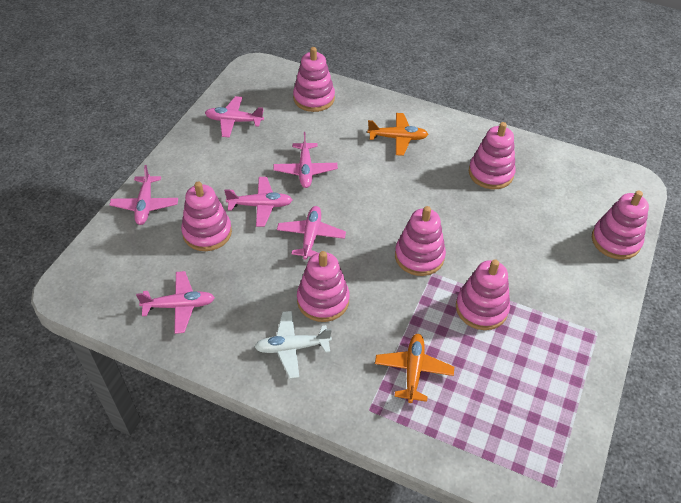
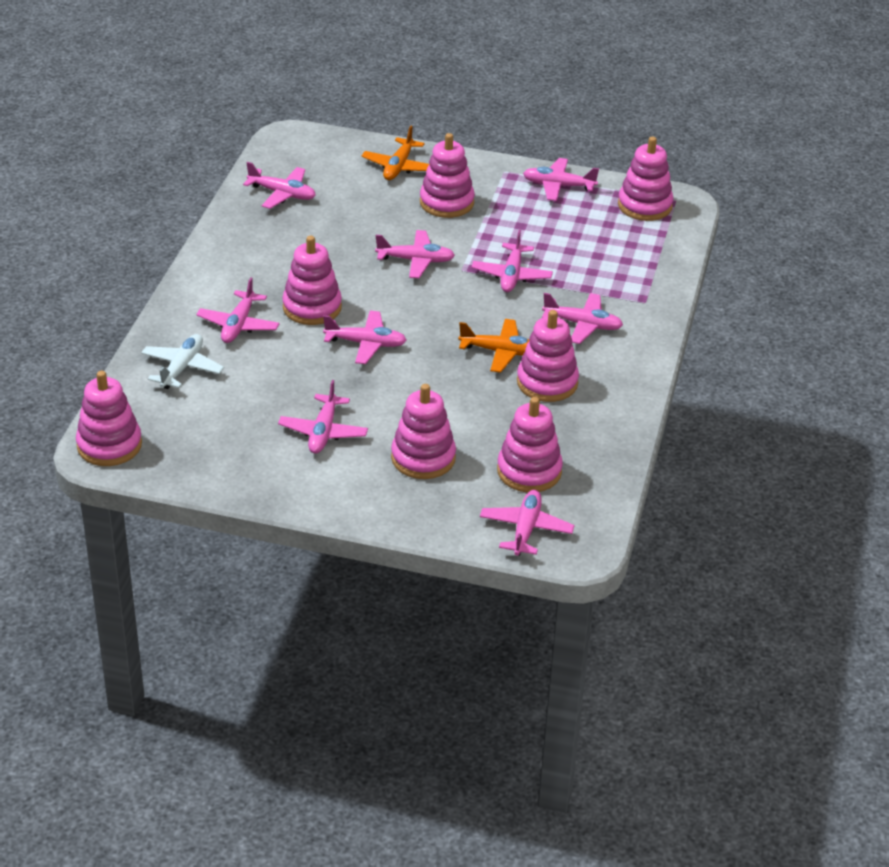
pink plane: [110,165,178,225] [136,271,215,334] [205,96,264,138] [224,177,292,227] [273,132,338,188] [277,206,346,260] = 6 -> [196,277,280,343] [243,162,316,209] [278,380,368,454] [323,311,407,364] [375,230,455,278] [472,229,553,292] [480,490,574,556] [523,158,599,201] [542,293,623,344] = 9

